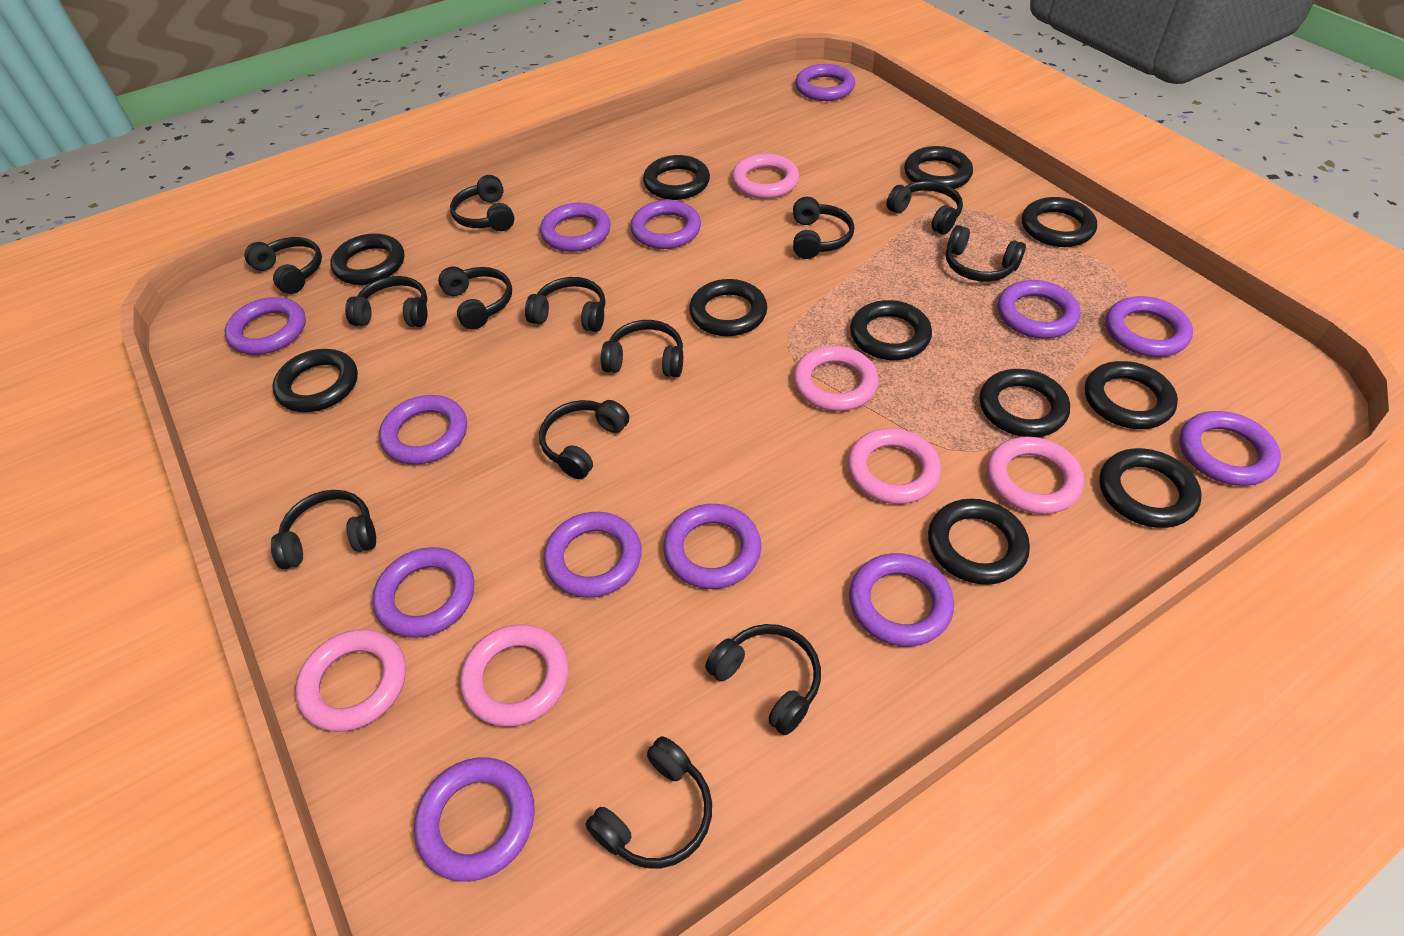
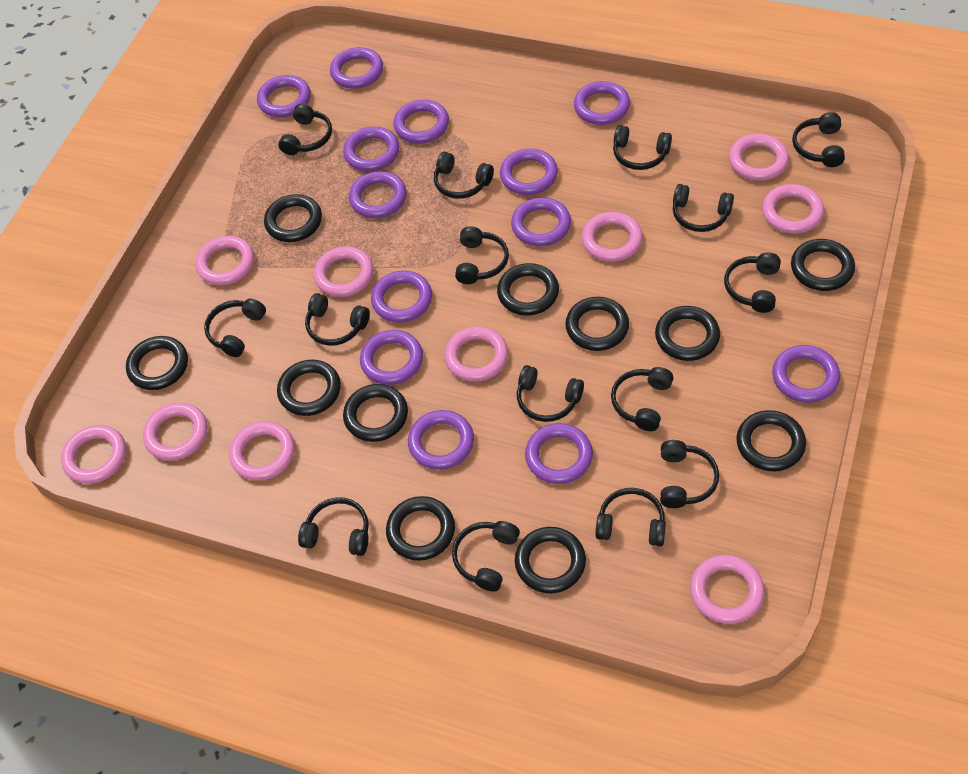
black headphones: [244,237,322,294] [271,490,376,569] [345,276,427,327] [438,266,512,330] [450,175,514,231] [525,277,605,332] [539,400,629,479] [585,736,712,869] [601,320,683,377] [705,624,821,735] [793,197,854,259] [886,181,963,235] [946,225,1026,282] = 13 -> [204,299,266,357] [278,104,332,155] [298,497,369,556] [305,293,370,346] [434,152,494,199] [452,521,520,592] [455,226,509,284] [517,365,584,422] [595,488,666,546] [611,367,673,431] [613,125,672,170] [660,440,719,508] [673,184,734,232] [724,252,781,313] [792,112,845,167] = 15
pink ring: [295,629,406,732] [460,624,568,727] [732,154,799,199] [793,346,878,411] [847,428,941,504] [987,436,1084,514] = 6 -> [61,425,126,484] [143,402,208,461] [195,236,254,285] [229,421,295,481] [314,246,374,297] [445,326,508,382] [582,212,643,262] [690,555,764,624] [729,134,789,181] [762,184,824,234] = 10

